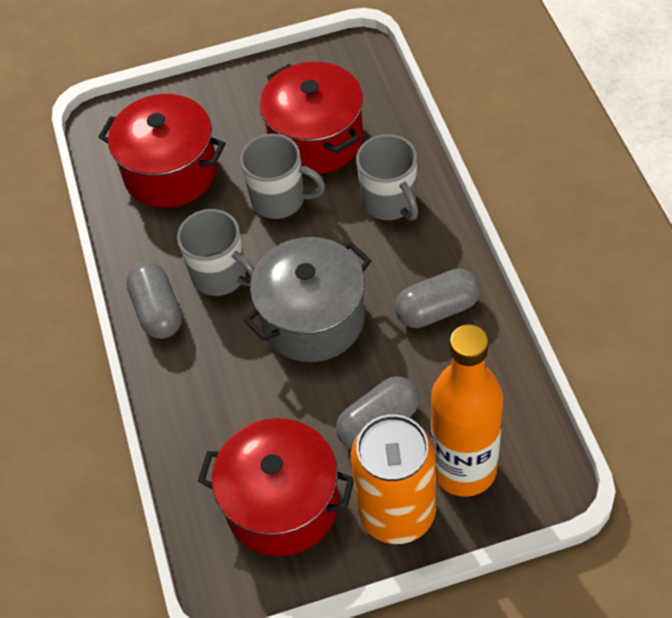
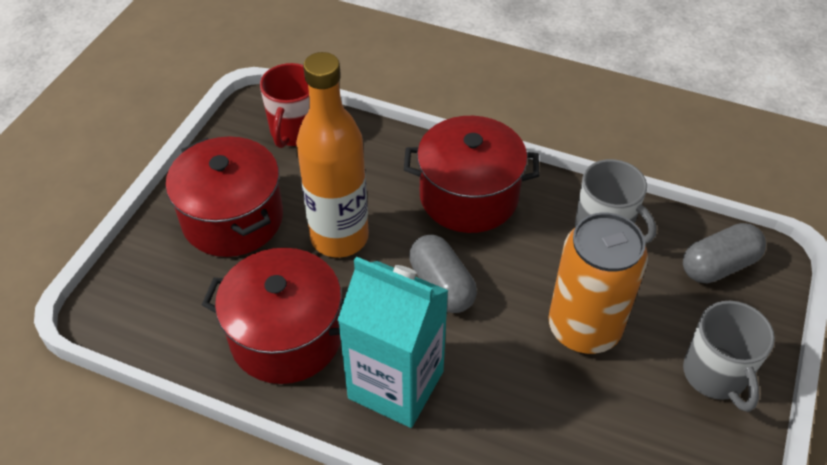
grey capsule: [126,262,182,339] [336,376,419,449] [395,268,480,328] = 3 -> [409,235,477,313] [683,223,766,283] = 2
grey mug: [177,209,255,296] [240,134,325,219] [356,134,418,221] = 3 -> [575,159,657,243] [683,301,775,412] = 2
grey pot: [244,237,371,362] = 1 -> none = 0
red mug: none = 0 -> [260,63,309,148] = 1
turquoise carton: none = 0 -> [338,256,449,428] = 1

